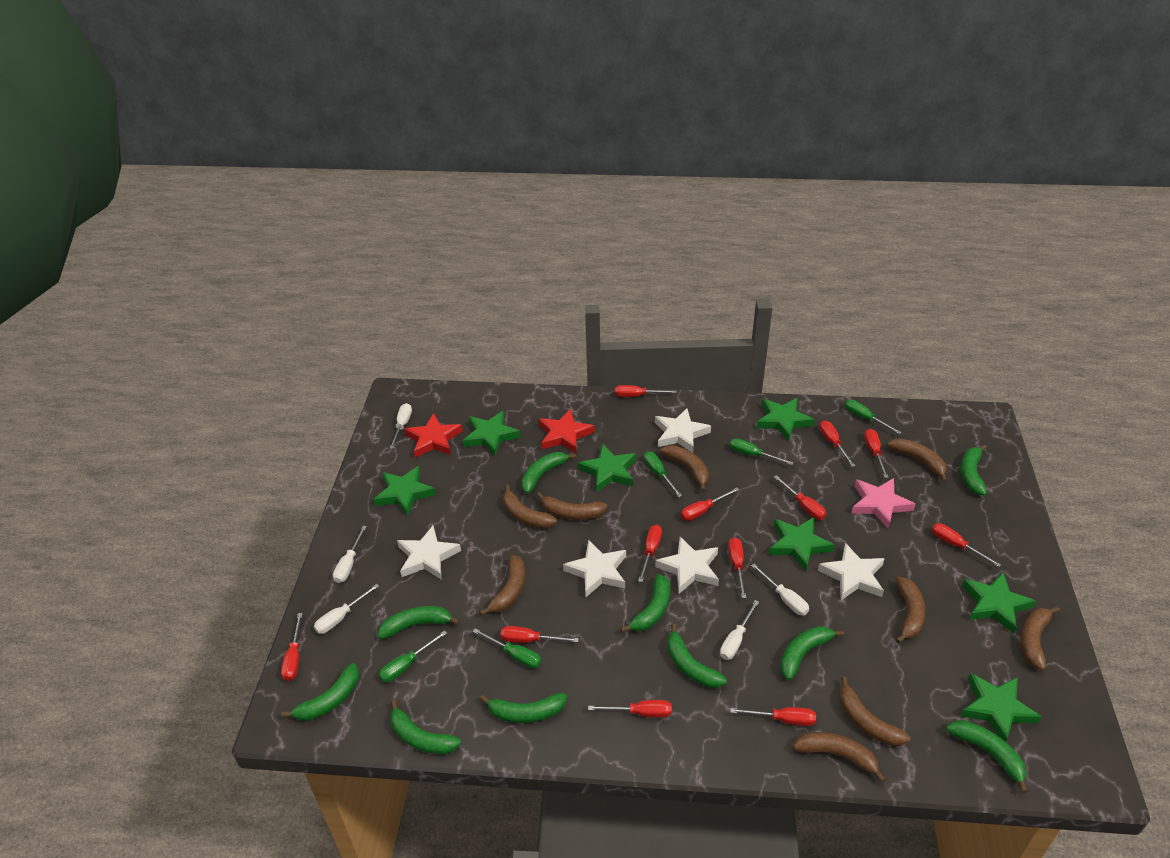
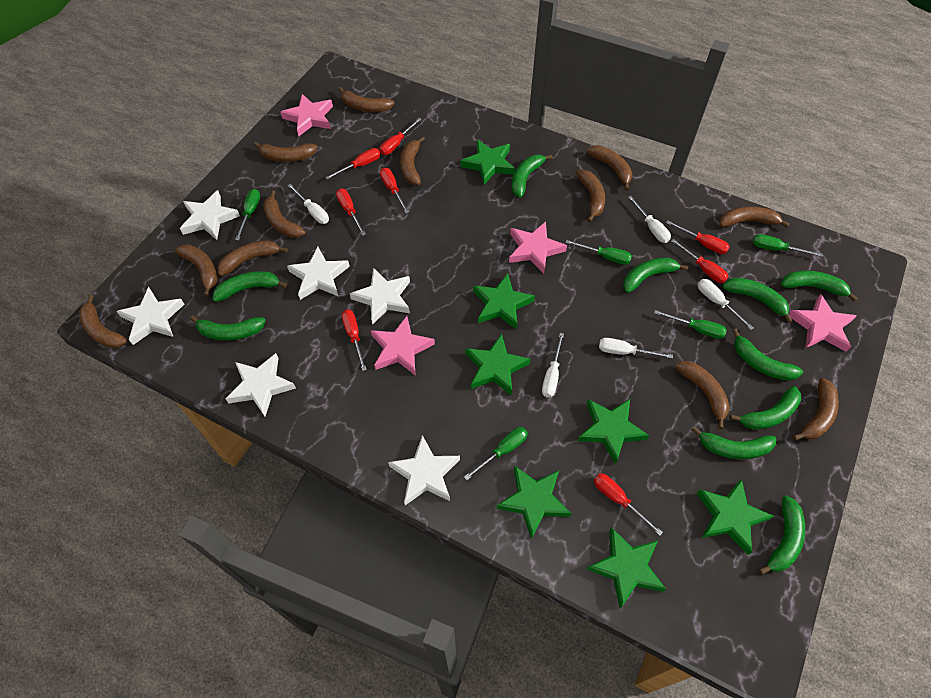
brown banana: [479,555,525,616] [503,485,557,529] [537,492,608,520] [660,445,709,491] [793,732,886,782] [839,676,910,746] [887,438,947,482] [895,577,925,644] [1021,606,1060,671] = 9 -> [79,295,127,348] [175,245,218,297] [217,240,288,276] [254,142,318,162] [263,190,306,238] [338,87,394,112] [400,136,425,185] [576,170,605,222] [586,145,632,190] [675,361,730,429] [720,206,790,228] [792,378,839,441] = 12
pink star: [851,478,915,528] = 1 -> [280,94,333,136] [371,316,435,375] [509,221,567,274] [789,294,857,352] = 4
red screwdriver: [281,613,303,681] [501,626,579,643] [588,700,672,718] [615,385,677,397] [638,525,662,582] [681,487,739,521] [728,537,746,598] [730,707,816,726] [774,475,826,520] [820,421,855,467] [864,429,889,478] [932,523,1001,567] = 12 -> [325,148,380,180] [336,188,366,236] [341,309,367,371] [379,118,421,155] [380,168,409,213] [594,473,663,536] [666,220,730,254] [671,239,728,283] = 8
red star: [404,413,462,458] [539,409,594,454] = 2 -> none = 0
white star: [397,526,461,579] [563,540,626,598] [655,408,711,453] [655,537,719,594] [818,543,885,600] = 5 -> [116,287,185,345] [180,190,240,240] [225,353,296,417] [287,246,350,300] [350,268,410,325] [388,435,460,505] = 6

